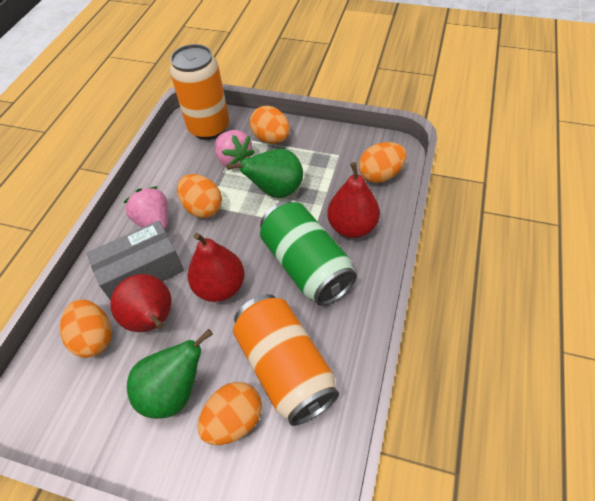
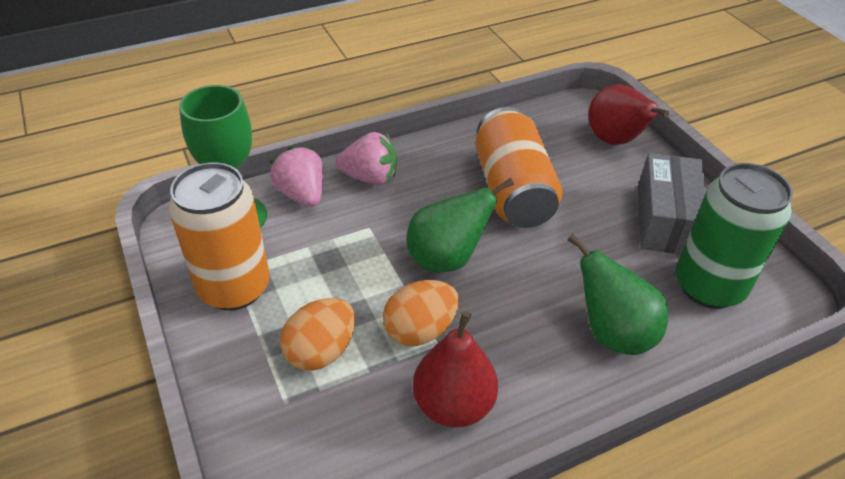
green goblet: none = 0 -> [179,85,267,228] = 1
orange egg: [60,299,112,358] [177,174,222,218] [198,382,262,445] [250,106,290,144] [359,142,406,183] = 5 -> [280,298,355,371] [383,280,459,346] = 2
red pear: [110,274,172,332] [188,233,245,302] [327,162,380,238] = 3 -> [413,311,498,428] [588,84,669,145] = 2

